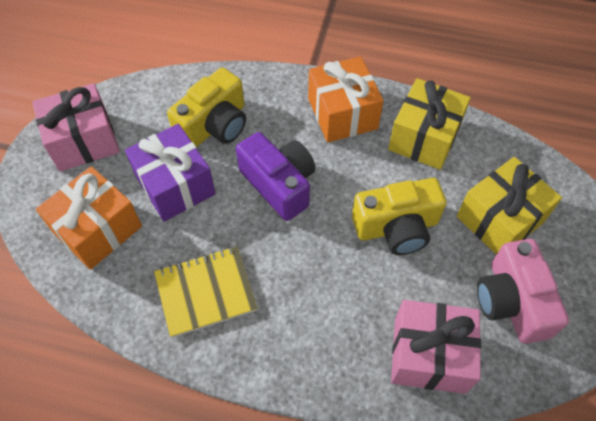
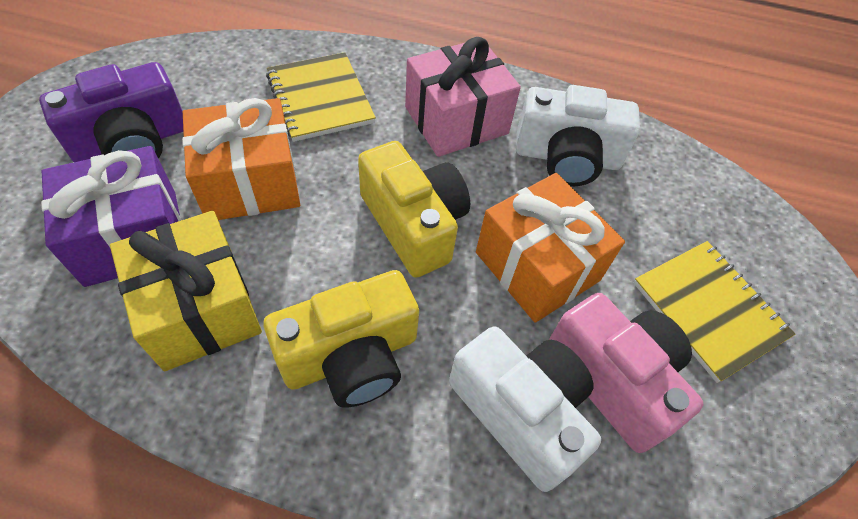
pink gift: [32,83,120,172] [391,300,481,394] = 2 -> [405,37,521,157] = 1
white camera: none = 0 -> [449,326,601,492] [516,85,640,186] = 2
yellow gift: [388,78,471,170] [457,157,562,255] = 2 -> [110,211,262,371] = 1
yellow notebook: [154,246,257,338] = 1 -> [266,53,376,142] [634,241,795,383] = 2

